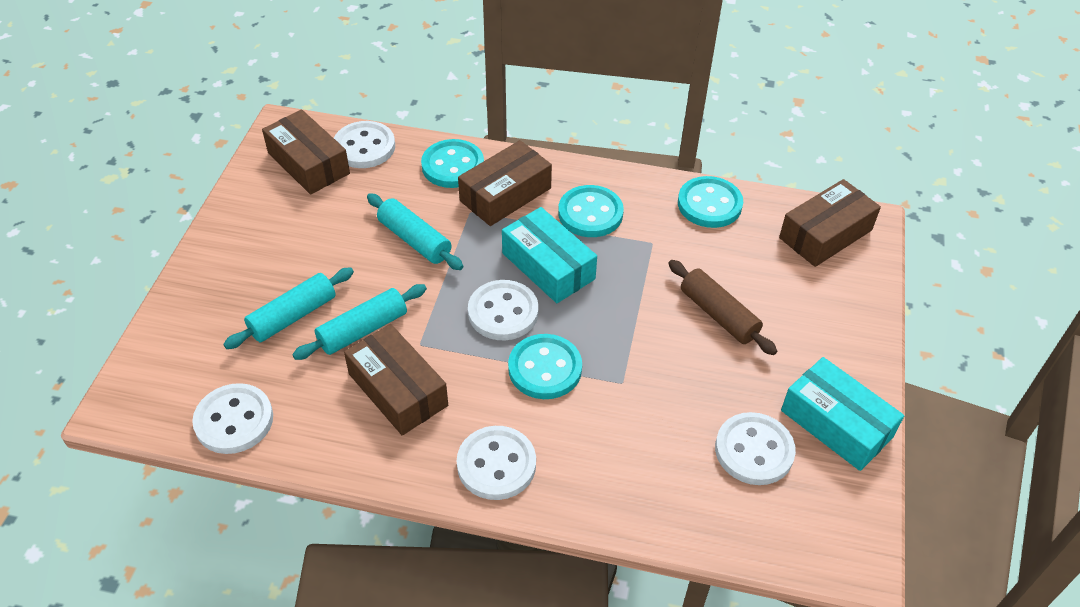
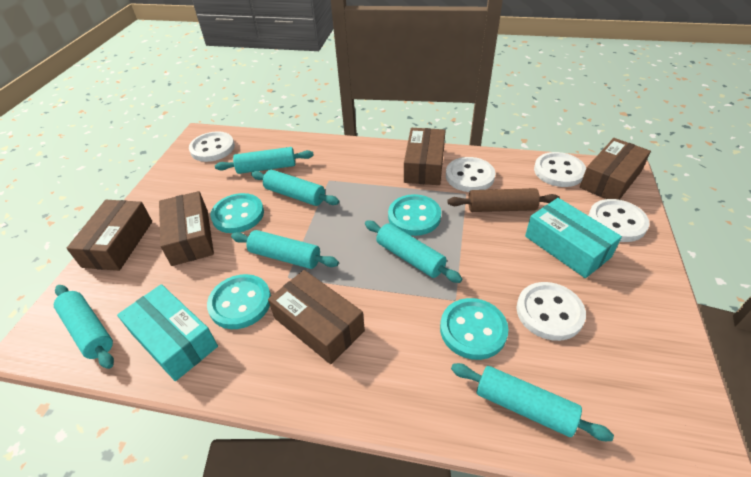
brown box: [262,110,350,194] [344,324,448,435] [458,140,552,226] [779,179,881,267] = 4 -> [66,200,152,271] [159,191,214,266] [268,270,365,364] [404,128,446,185] [580,138,651,200] = 5
turquoise rolling pin: [223,267,354,349] [292,284,427,360] [367,193,463,270] = 3 -> [54,285,114,369] [215,147,314,174] [231,230,339,269] [251,170,339,206] [365,221,462,283] [451,363,614,441] = 6

